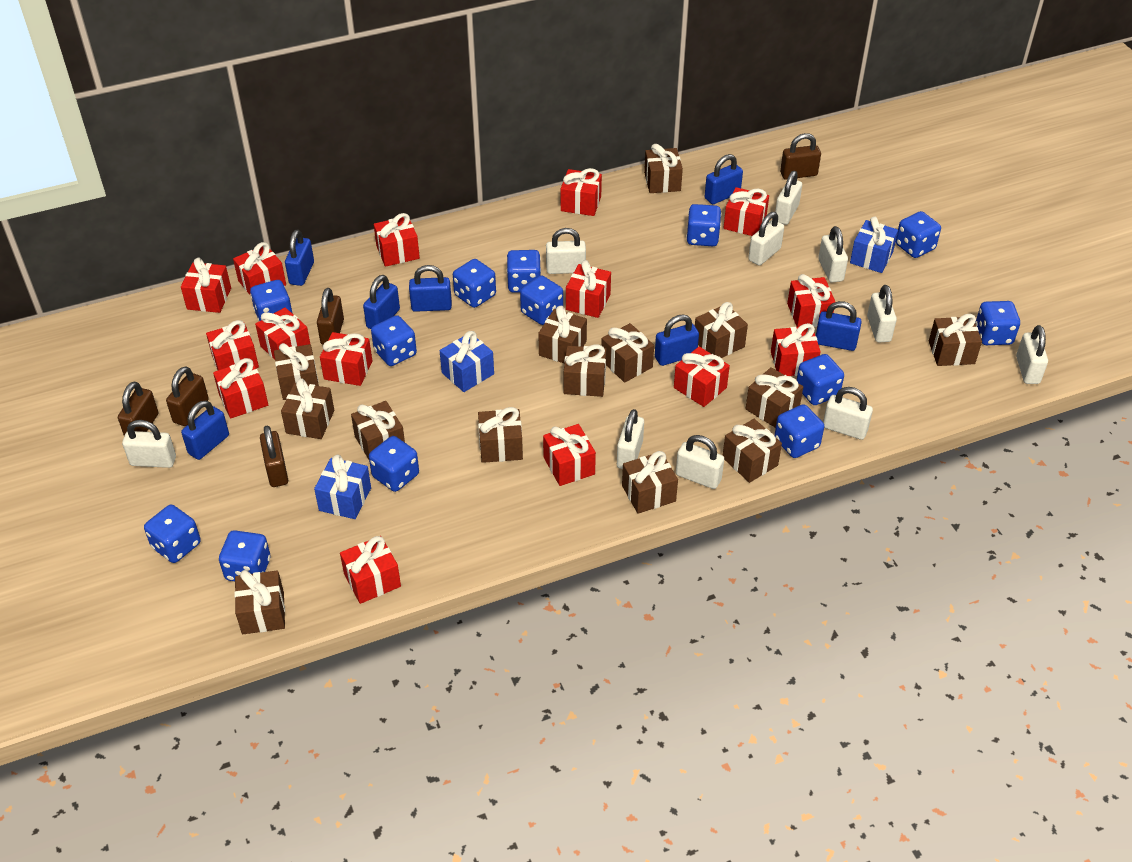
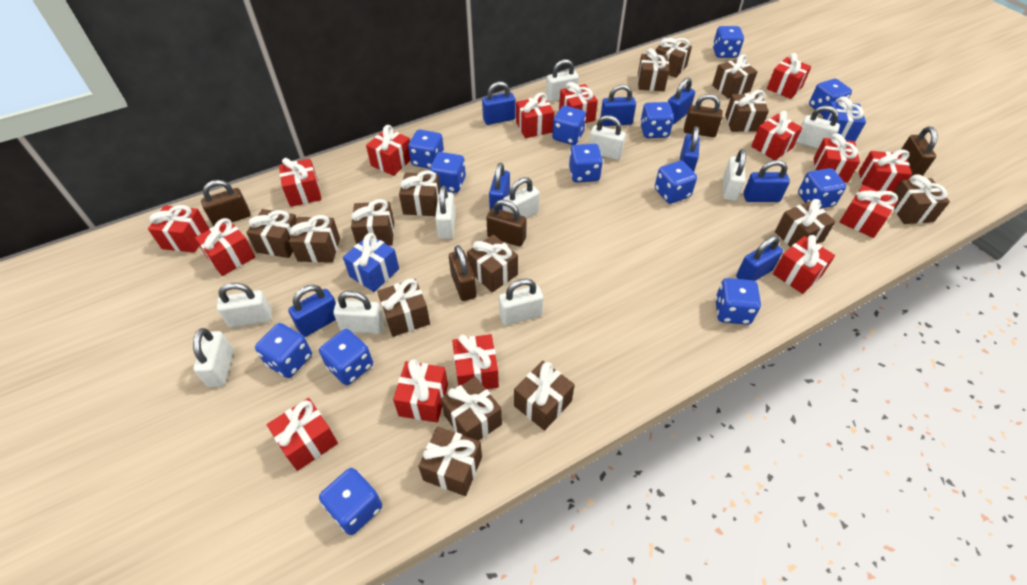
blue gift: [314,454,371,519] [440,331,494,392] [850,217,898,273] = 3 -> [343,233,399,292] [823,96,866,141] = 2
blue padlock: [181,400,229,460] [285,229,314,286] [363,275,400,329] [409,265,452,312] [655,314,699,366] [705,154,743,204] [816,301,862,351] = 7 -> [288,285,336,337] [482,81,516,125] [489,163,510,210] [600,84,636,126] [668,78,695,124] [680,126,700,172] [736,235,783,281] [743,160,790,202] = 8
brown gift: [234,570,285,634] [274,343,319,400] [281,378,334,439] [351,401,405,459] [478,407,523,463] [538,306,587,364] [564,345,606,397] [601,323,654,383] [622,451,678,514] [644,144,683,193] [695,302,748,358] [723,419,782,483] [746,367,803,428] [929,314,982,366] = 14 -> [246,209,297,258] [289,215,340,263] [351,199,394,246] [377,279,430,337] [399,170,440,216] [418,427,482,496] [441,376,502,441] [467,235,518,292] [514,361,575,431] [638,48,669,91] [656,38,692,78] [712,54,758,99] [725,90,769,132] [775,199,836,247] [891,174,950,224] = 15

